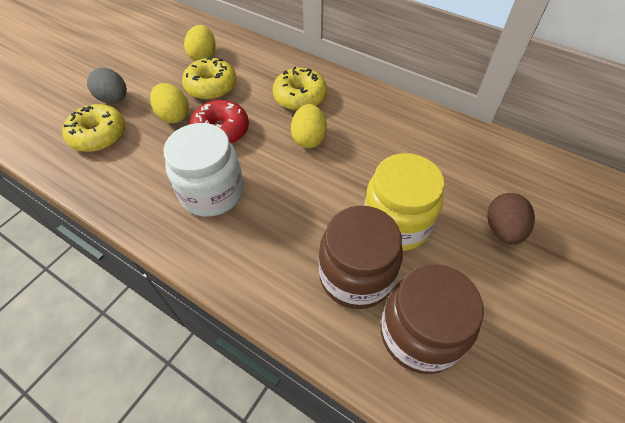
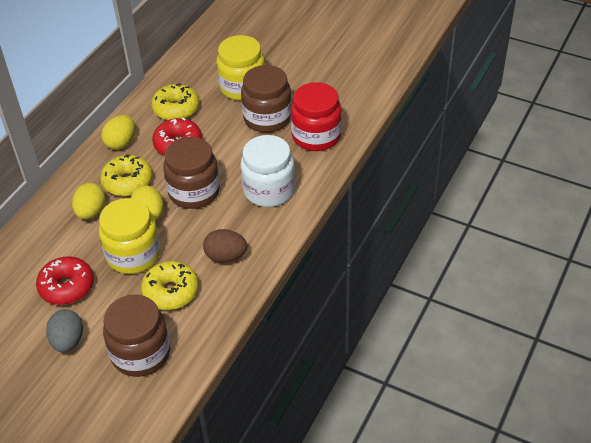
brown jar: [319,206,403,309] [381,264,484,374] = 2 -> [103,294,170,377] [163,137,220,209] [241,65,292,133] = 3
red donut: [189,100,249,144] = 1 -> [36,256,94,305] [152,118,202,155] = 2
red jar: none = 0 -> [291,82,342,151] = 1
yellow jar: [364,153,445,251] = 1 -> [99,198,161,274] [216,35,265,101] = 2

